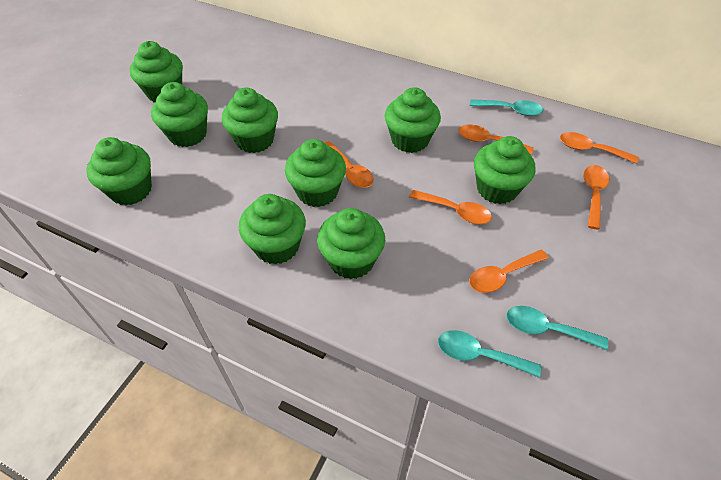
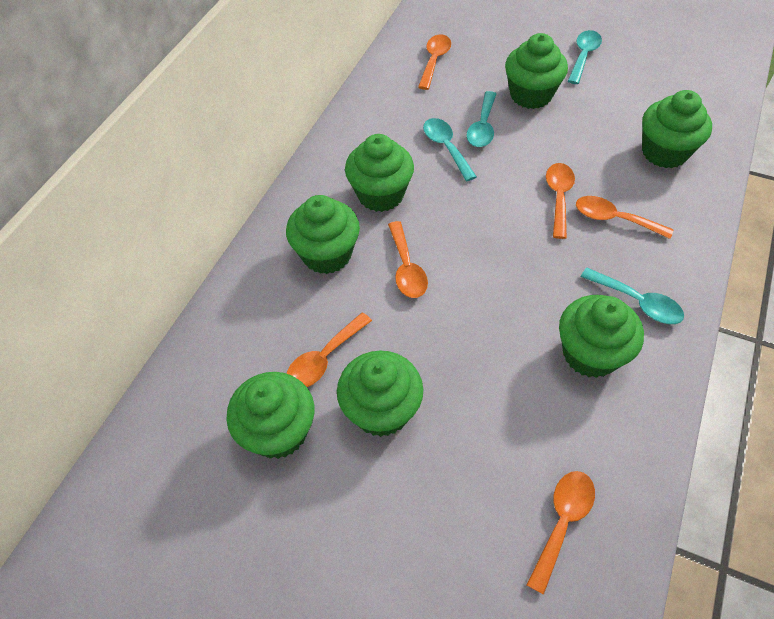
green cupcake: [87,137,152,206] [130,41,183,102] [151,82,208,147] [222,88,278,153] [239,194,306,264] [285,139,346,207] [317,208,385,279] [385,87,441,153] [474,136,536,204] = 9 -> [226,372,314,459] [286,195,360,274] [337,351,424,437] [345,134,414,212] [505,33,568,109] [559,295,644,378] [642,90,712,168] = 7
turquoise spoon: [438,330,541,377] [470,99,543,116] [506,306,608,350] = 3 -> [423,118,477,181] [466,91,496,147] [568,30,602,84] [581,268,684,324] = 4

